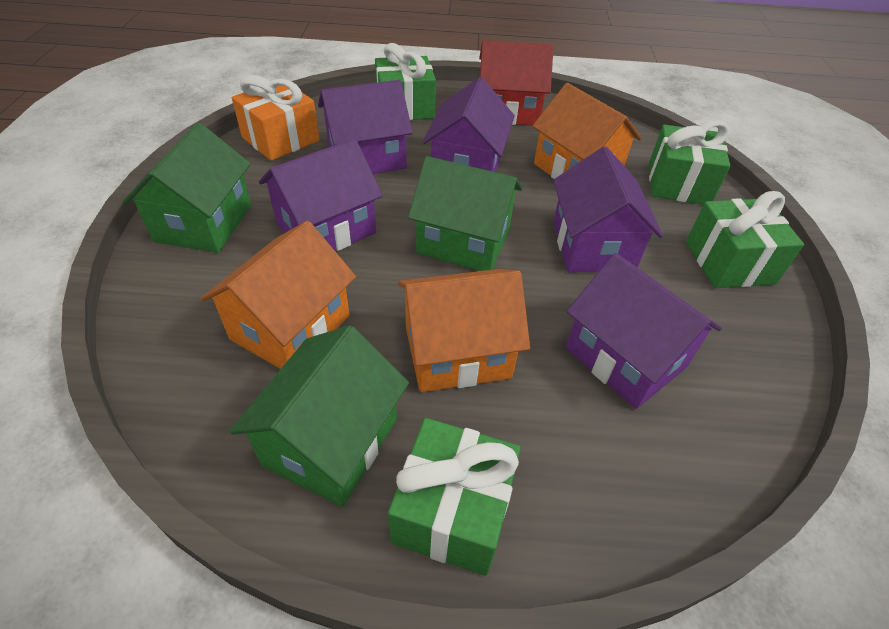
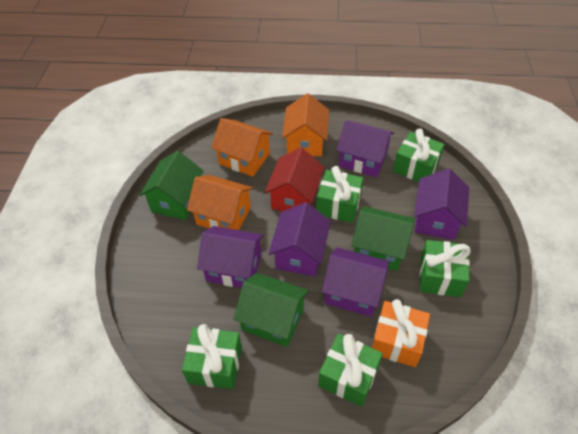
green gift: [375,43,436,120] [388,418,521,576] [649,120,730,205] [686,191,804,288] = 4 -> [182,324,242,389] [316,166,363,223] [318,333,383,407] [393,128,444,182] [420,240,471,297] = 5

